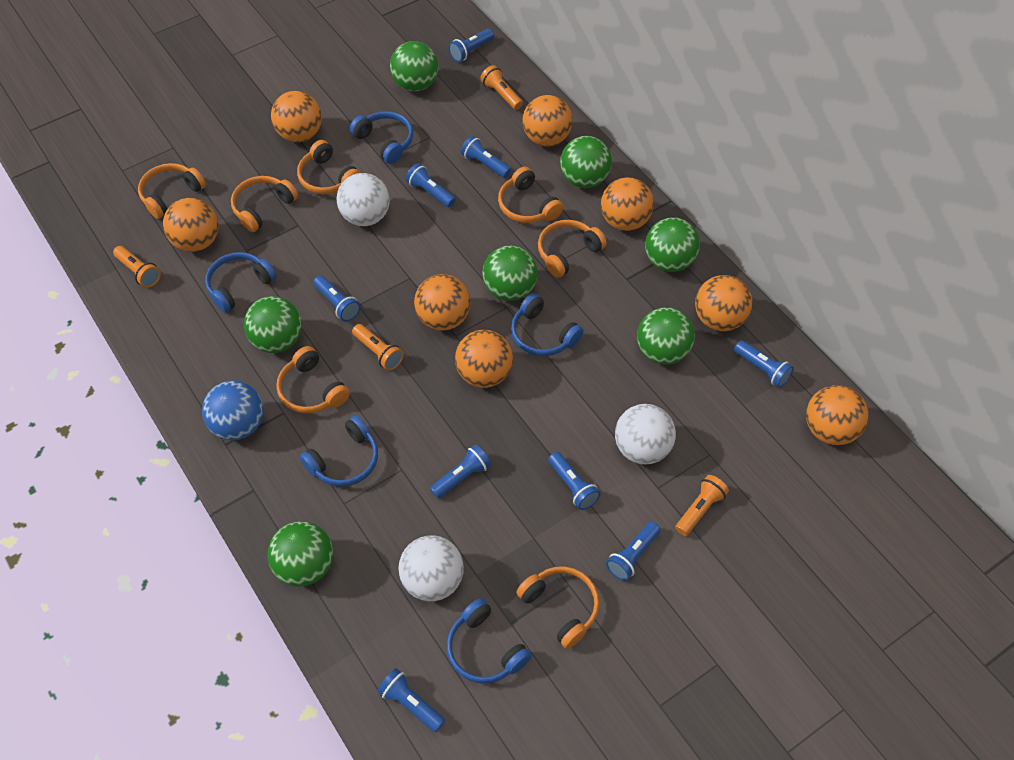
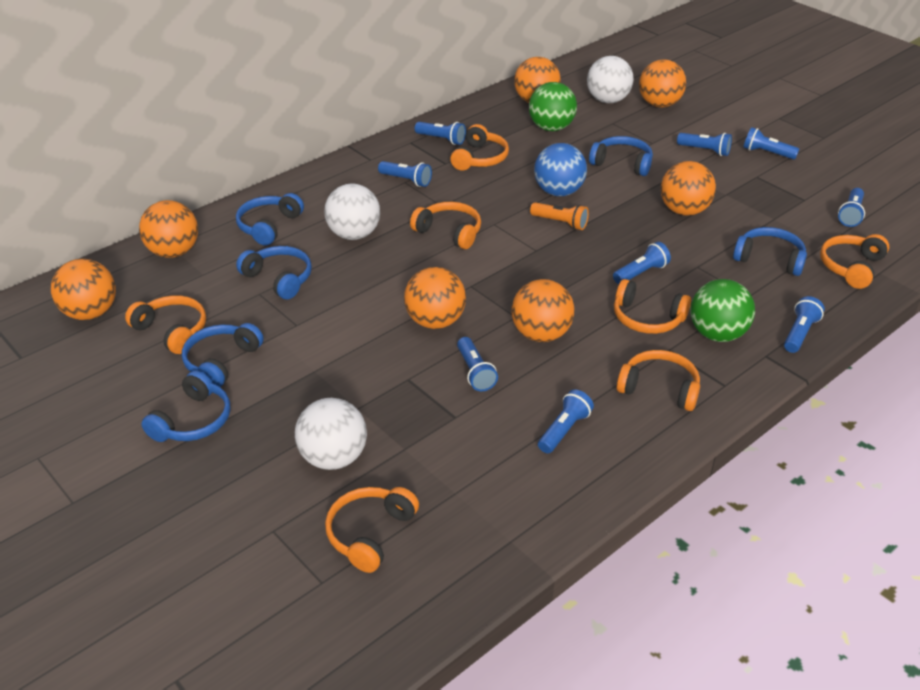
blue headphones: [205,252,277,313] [300,416,378,487] [350,111,413,164] [447,598,532,683] [511,293,583,356] = 5 -> [142,370,230,442] [182,323,264,387] [236,193,304,246] [236,246,312,299] [589,136,653,176] [733,227,807,276] = 6
green ball: [244,296,302,353] [267,521,333,587] [390,41,438,91] [483,245,538,301] [560,136,612,188] [637,307,695,365] [645,217,700,272] = 7 -> [529,82,577,131] [690,279,755,342] = 2
orange ball: [163,198,218,252] [271,91,322,142] [414,274,470,330] [455,330,513,388] [522,95,573,146] [601,177,654,231] [695,275,752,331] [806,385,868,445] = 8 -> [51,259,116,320] [139,200,198,258] [404,267,466,329] [512,279,575,342] [514,57,560,103] [639,59,686,107] [661,161,716,216] = 7
orange flashlight: [113,246,161,288] [352,324,404,371] [480,65,523,110] [675,475,729,536] = 4 -> [530,202,589,230] = 1

